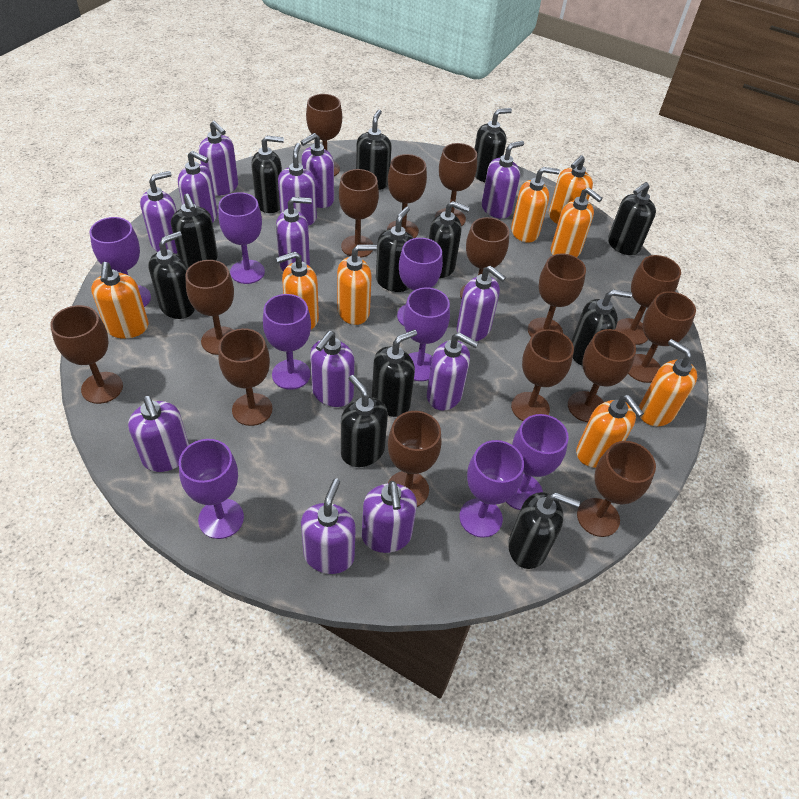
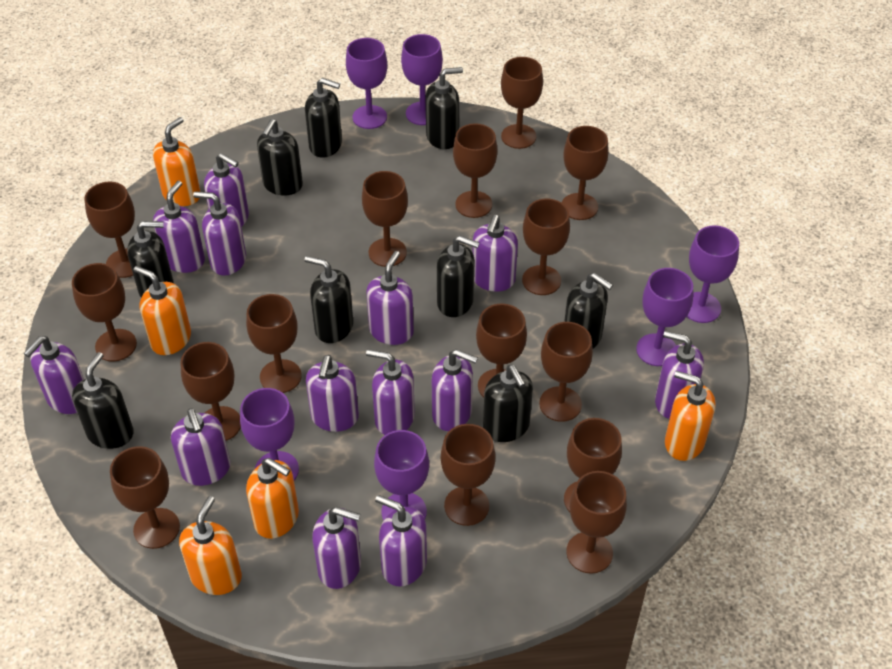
black soap dispenser: [148,231,195,319] [171,194,218,269] [251,136,284,213] [341,375,388,467] [356,109,392,190] [372,329,417,417] [376,206,413,292] [429,201,470,278] [475,108,512,182] [508,492,580,569] [571,289,632,366] [608,182,656,255] = 12 -> [72,352,134,449] [127,221,174,297] [257,119,303,196] [305,78,342,158] [305,256,353,343] [426,67,463,149] [437,236,480,317] [483,365,533,442] [564,273,613,349] = 9
orange soap dispenser: [91,262,149,339] [276,251,319,329] [337,244,377,325] [511,167,560,243] [549,155,593,224] [551,188,603,257] [576,395,644,468] [639,339,697,426] = 8 -> [134,266,191,355] [153,117,201,206] [179,496,242,595] [246,458,299,539] [665,371,716,461] = 5
purple goblet: [90,217,151,307] [179,439,244,539] [218,192,265,284] [263,294,311,390] [397,238,443,326] [403,287,450,381] [459,440,524,538] [506,414,569,510] = 8 -> [240,388,299,480] [346,38,387,129] [374,430,429,521] [401,34,443,125] [636,268,693,366] [687,225,739,323] = 6

